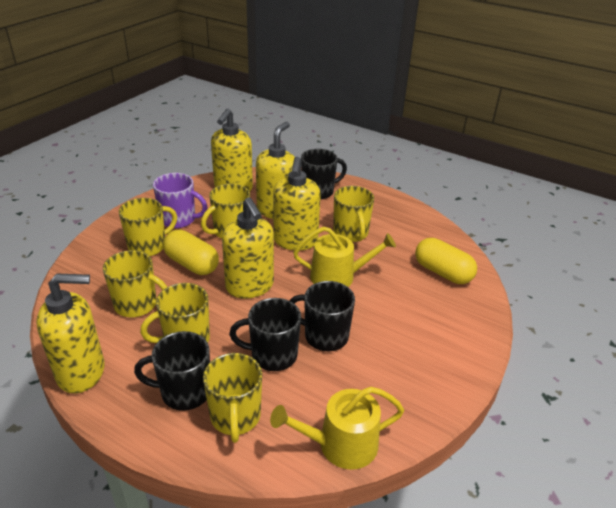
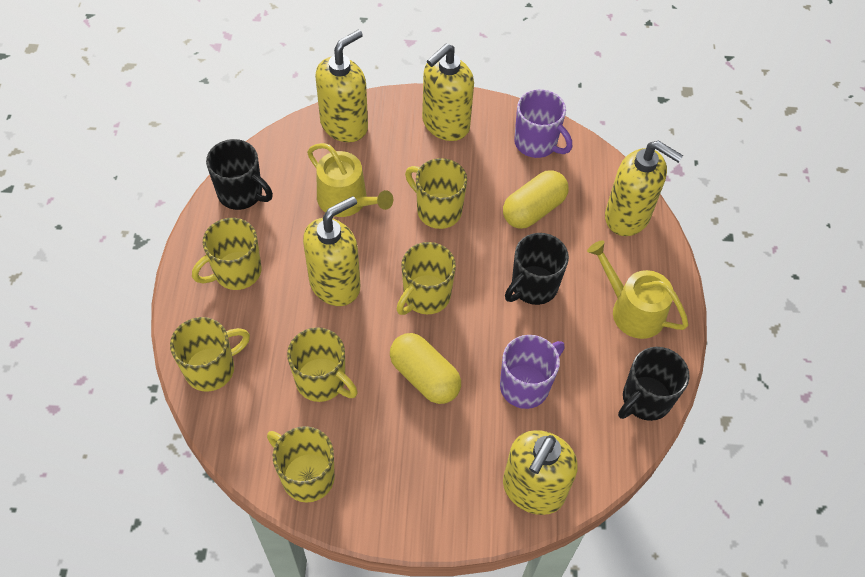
black mug: [134,331,210,411] [229,298,301,371] [289,281,355,351] [301,149,347,200] = 4 -> [206,139,273,210] [505,233,569,305] [618,347,690,421] = 3
purple mug: [153,173,207,228] = 1 -> [500,335,564,409] [514,89,572,158] = 2

